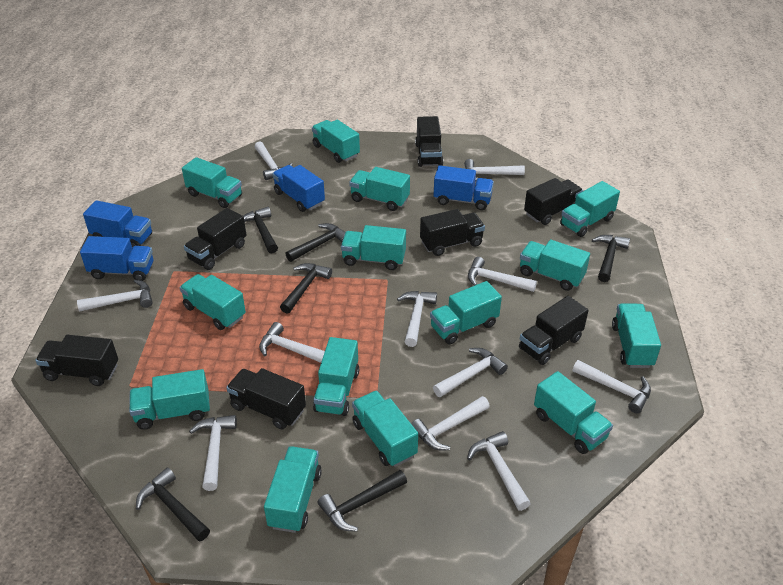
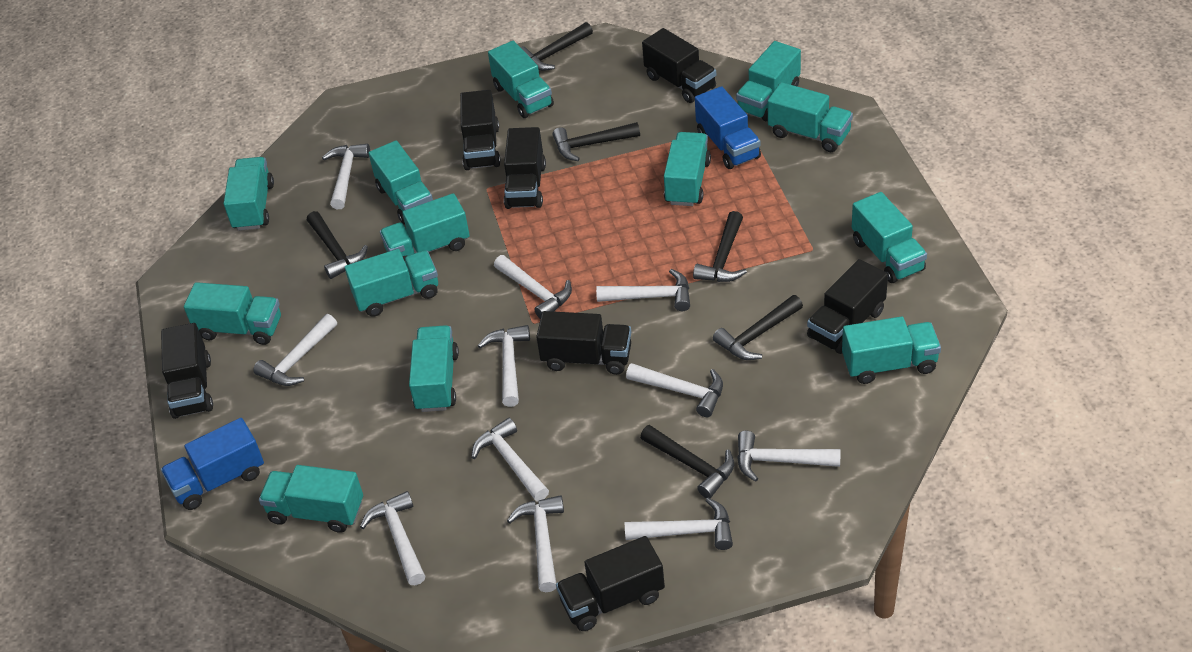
blue truck: [80,236,153,281] [83,200,152,248] [272,165,325,212] [433,165,494,210] = 4 -> [161,418,264,510] [695,86,761,169] = 2
turquoise truck: [129,369,210,430] [179,274,246,330] [182,157,242,208] [264,446,322,533] [312,120,360,163] [313,337,359,416] [341,225,406,270] [349,167,410,211] [352,390,418,467] [430,281,502,344] [520,239,590,291] [534,371,613,454] [560,181,620,237] [612,303,661,368] = 14 -> [184,282,281,345] [223,157,274,231] [259,465,363,533] [345,249,438,317] [369,141,433,224] [380,193,470,261] [409,325,459,412] [488,41,554,118] [664,132,711,206] [736,41,801,121] [768,82,853,152] [842,316,941,384] [852,192,927,283] = 13

